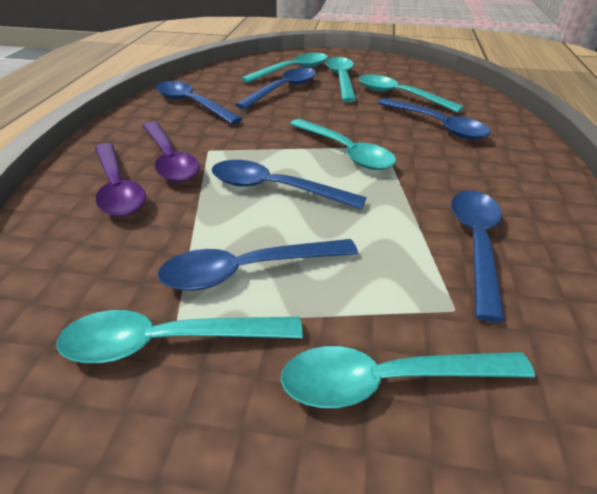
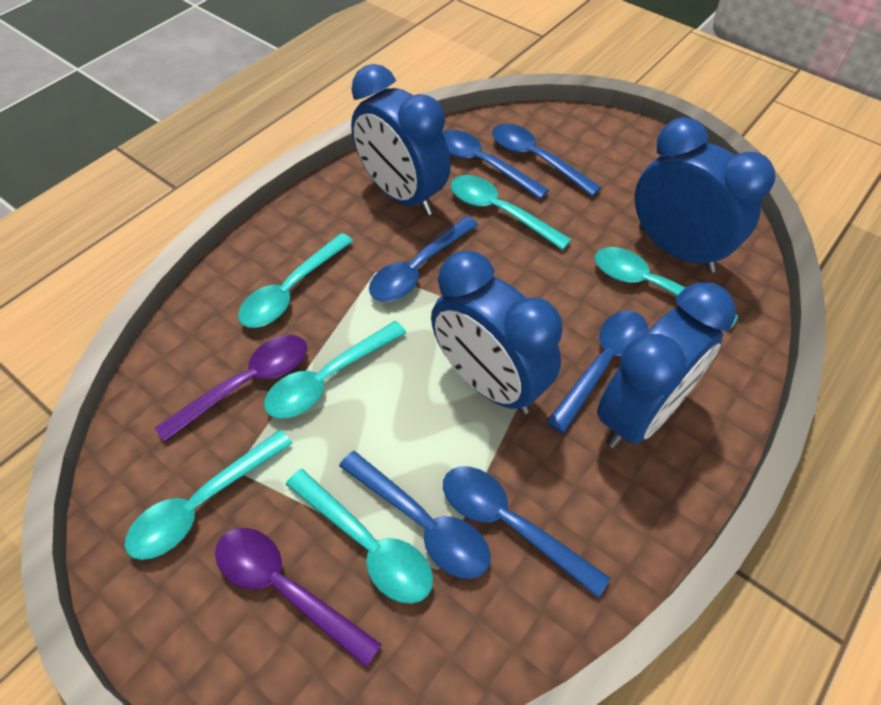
blue clock: none = 0 -> [351,64,451,216] [431,251,563,414] [597,283,736,448] [635,117,776,273] = 4

